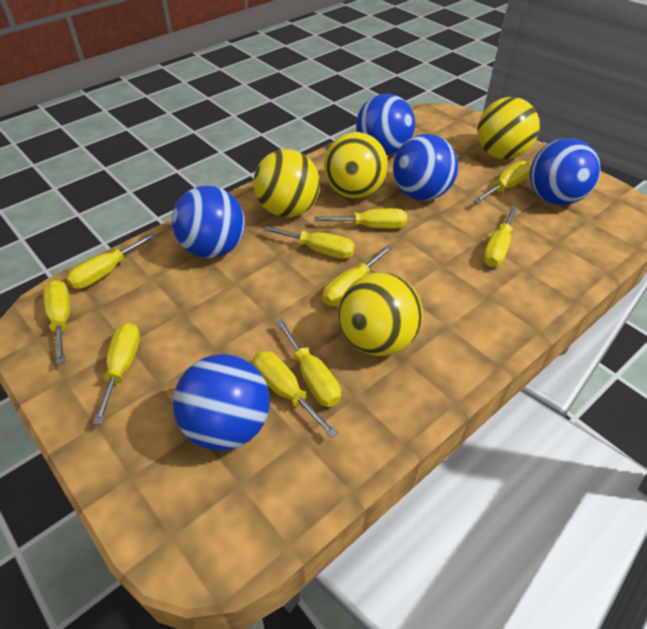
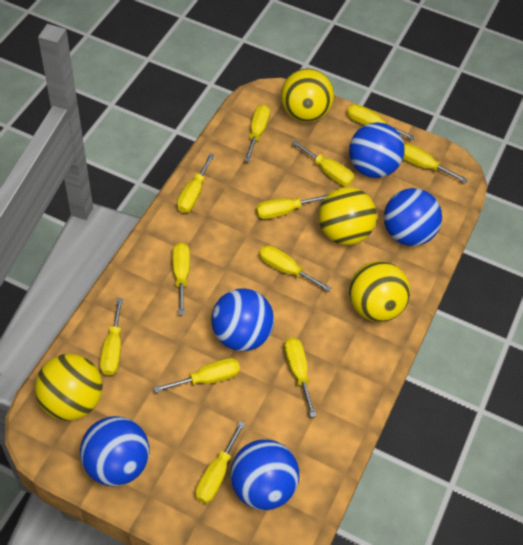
yellow screwdriver: [43,280,70,364] [66,233,157,289] [93,322,140,425] [253,351,338,438] [263,226,355,259] [276,319,341,407] [314,208,407,229] [323,245,392,306] [473,161,531,204] [483,206,518,267] = 10 -> [100,298,123,376] [154,358,240,393] [173,242,190,315] [177,153,215,213] [196,421,245,504] [244,104,270,162] [256,194,328,219] [259,245,332,292] [284,337,316,417] [292,140,354,186] [347,104,415,140] [403,143,468,183] = 12

